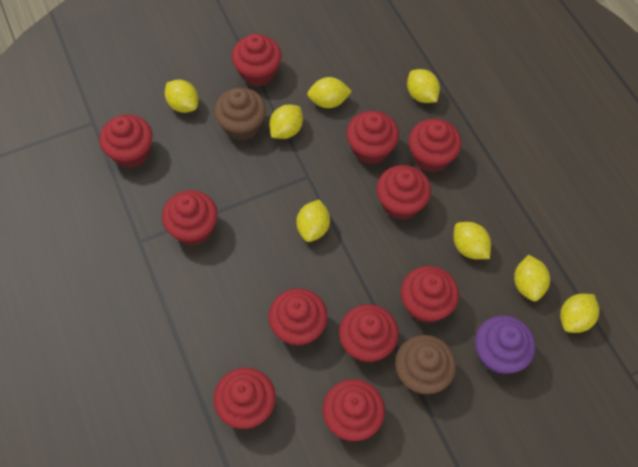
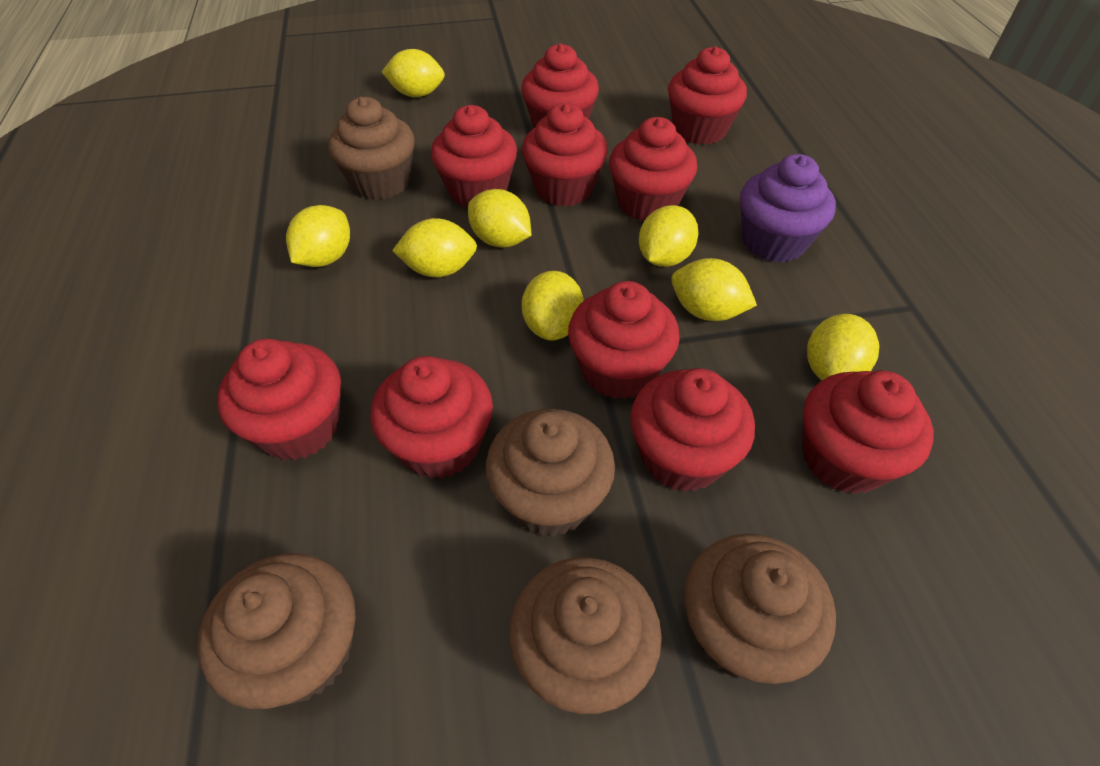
brown cupcake: [214,88,266,141] [395,335,456,394] = 2 -> [197,553,355,709] [328,97,415,200] [486,409,615,537] [509,557,662,714] [684,534,836,684] = 5
red cupcake: [99,115,153,168] [162,190,218,246] [213,368,276,429] [232,34,281,87] [268,288,328,346] [323,379,385,441] [339,304,399,363] [346,111,399,165] [376,165,431,220] [401,266,459,323] [408,119,461,172] = 11 -> [217,338,341,460] [370,356,493,479] [431,105,517,207] [521,43,599,128] [522,103,608,206] [568,281,680,399] [609,117,697,221] [630,368,755,492] [668,46,747,145] [802,370,934,494] = 10

